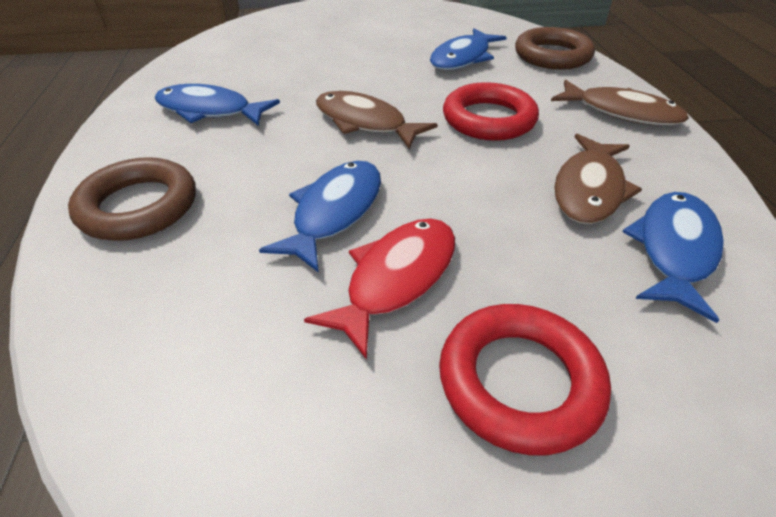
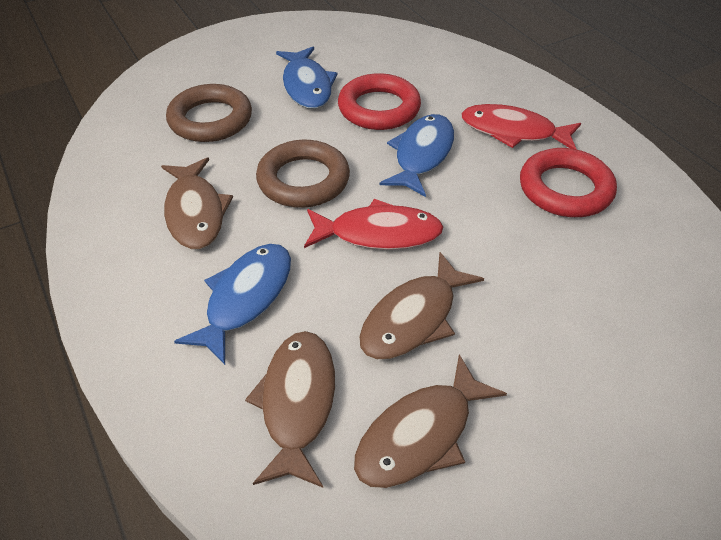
blue fish: [154,84,280,126] [259,161,381,273] [430,28,507,70] [622,192,724,323] = 4 -> [174,244,291,365] [276,46,338,109] [379,114,454,197] = 3
brown fish: [316,91,438,149] [551,80,689,126] [554,134,642,224] = 3 -> [161,157,233,249] [245,331,335,488] [354,354,507,488] [359,252,484,359] = 4
red fish: [304,219,455,360] = 1 -> [304,199,443,250] [461,104,581,149] = 2

